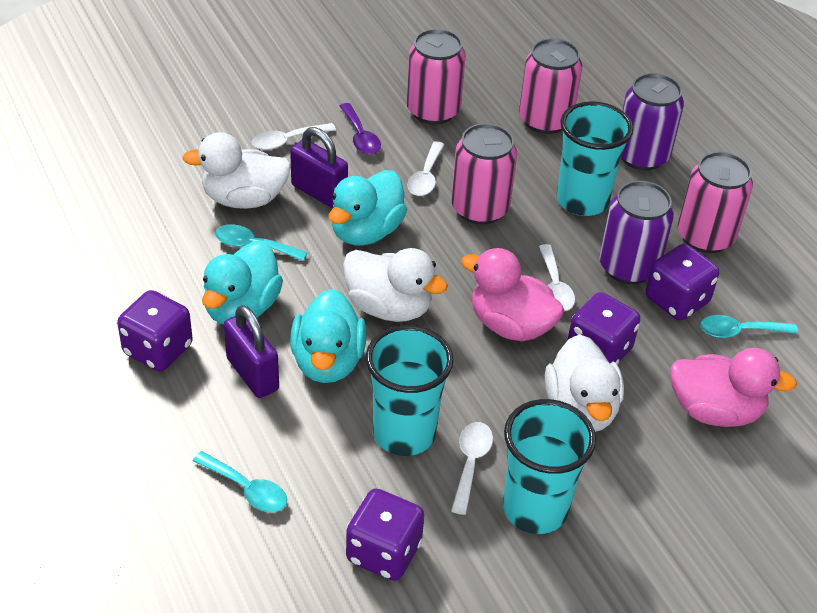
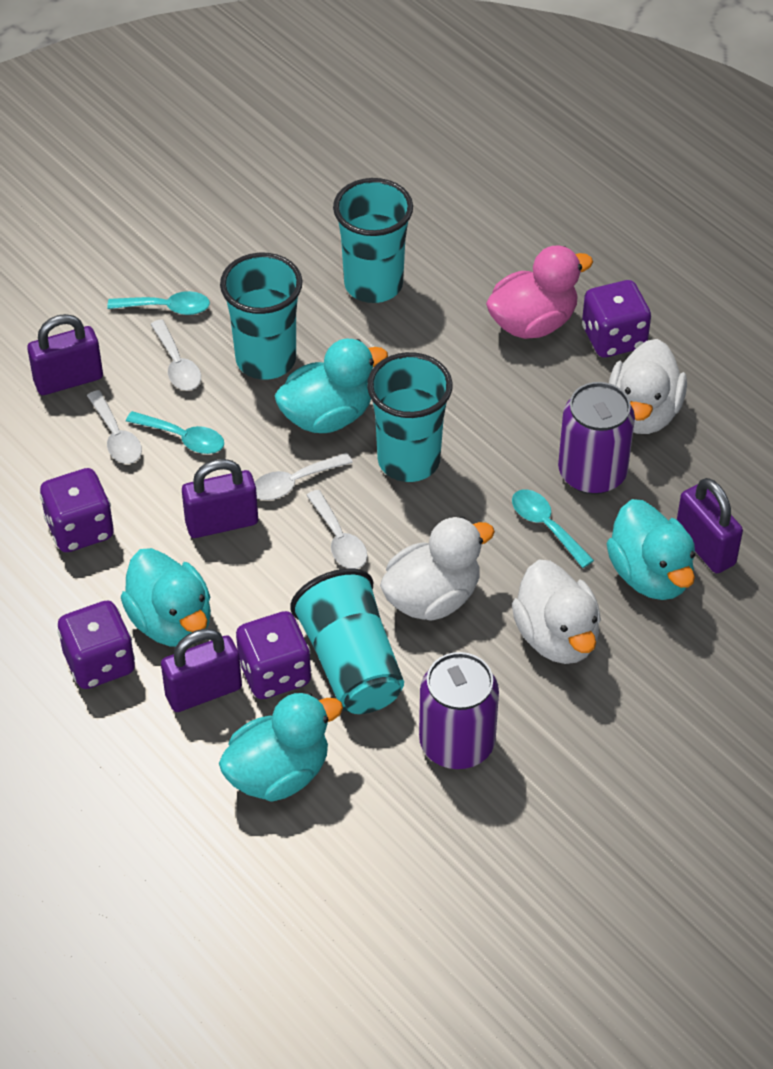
pink can: [406,29,466,125] [451,123,517,225] [519,38,582,134] [677,152,753,253] = 4 -> none = 0
pink duck: [461,248,564,341] [670,348,797,427] = 2 -> [486,246,593,339] = 1
purple padlock: [224,305,279,398] [290,127,348,208] = 2 -> [27,314,103,395] [161,629,242,712] [182,459,258,538] [677,478,743,573] = 4
purple spoon: [340,103,381,155] = 1 -> none = 0
turquoise cup: [366,325,454,456] [503,399,596,534] [557,101,633,216] = 3 -> [220,253,303,380] [290,568,404,714] [333,178,413,303] [367,352,453,482] = 4
turquoise duck: [202,241,283,324] [290,289,367,383] [328,170,407,246] = 3 -> [121,548,211,647] [219,692,343,802] [275,339,388,433] [606,499,695,600] = 4

